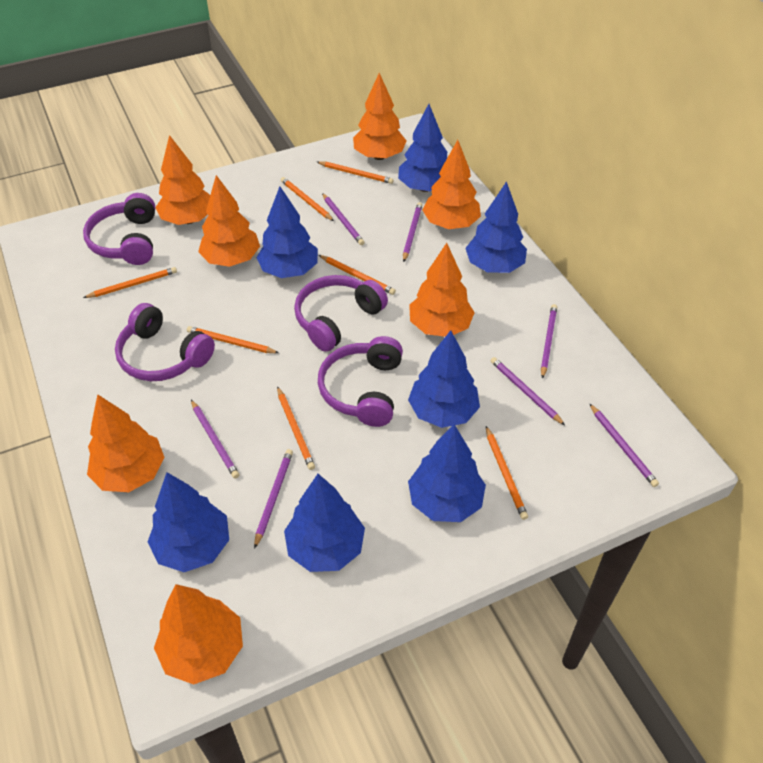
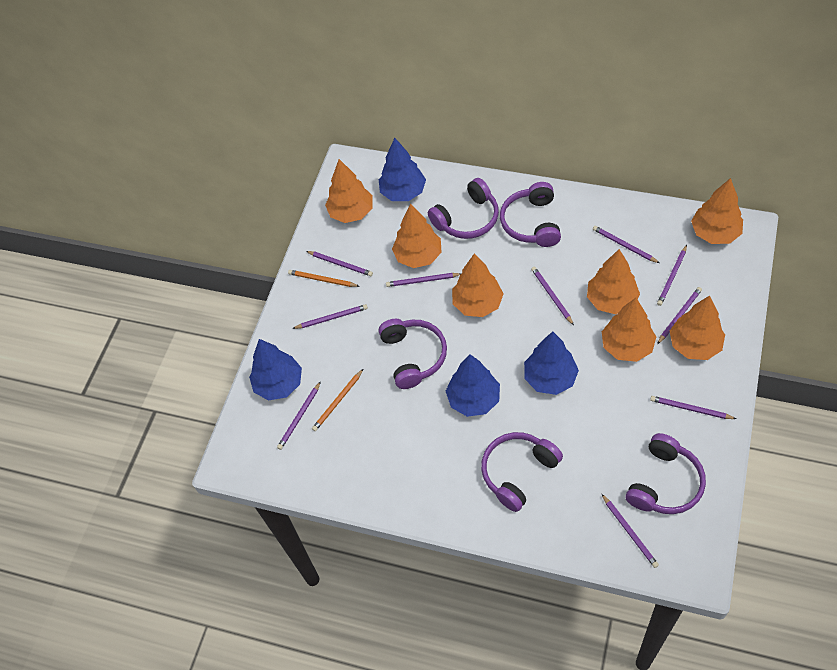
blue tree: [148,472,229,572] [256,187,318,278] [284,474,365,572] [398,104,447,192] [408,330,480,428] [408,424,486,522] [465,181,527,273] = 7 -> [249,339,302,400] [379,138,426,201] [446,354,500,417] [524,332,579,395] = 4
orange pencil: [83,267,177,298] [187,326,279,353] [277,386,315,470] [281,177,334,221] [317,161,394,184] [319,255,396,295] [486,426,528,520] = 7 -> [288,270,359,287] [312,369,363,431] = 2
purple headphones: [83,193,155,265] [115,303,215,381] [294,275,388,352] [318,336,403,427] = 4 -> [379,319,447,389] [428,178,499,239] [481,432,563,512] [500,182,561,247] [626,433,706,514] = 5
purple pencil: [191,400,239,479] [254,449,293,549] [322,193,365,245] [403,202,422,262] [491,357,565,425] [541,304,557,379] [589,403,659,487] = 7 -> [277,381,321,450] [292,304,368,329] [306,251,373,276] [386,273,461,287] [531,267,574,325] [593,226,659,263] [602,494,659,568] [650,396,736,419] [657,245,687,306] [657,287,702,344] = 10

